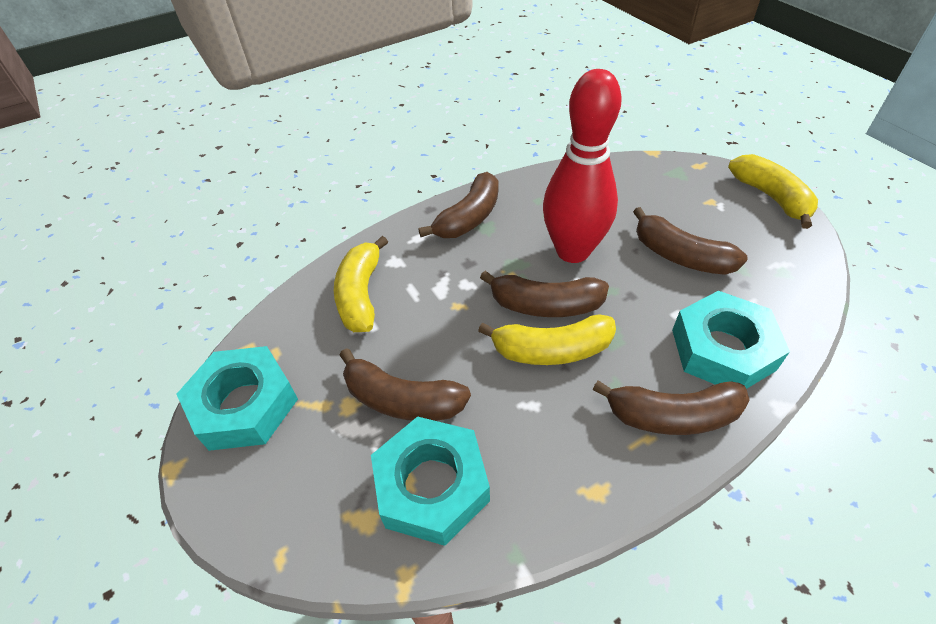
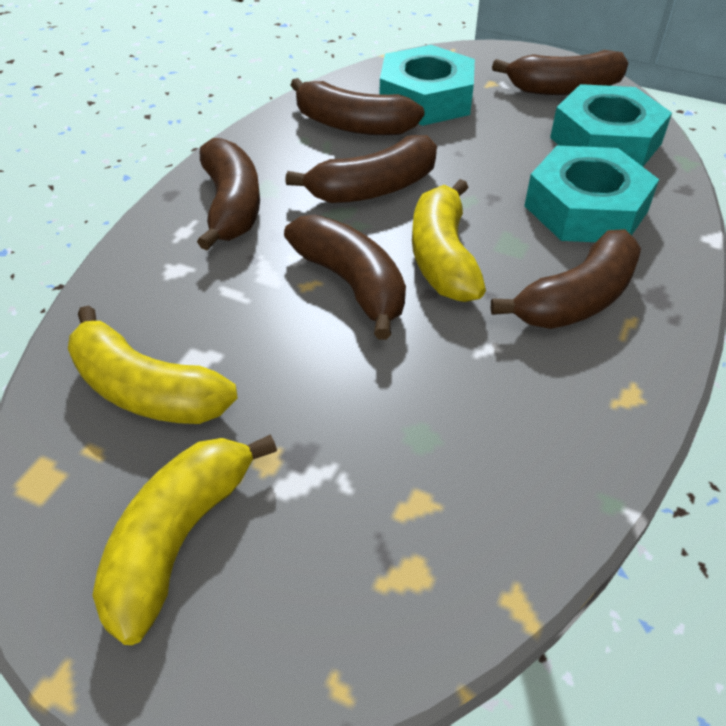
brown banana: [340,348,471,421] [418,172,498,238] [480,271,609,317] [592,380,750,435] [633,207,748,275] = 5 -> [197,138,260,250] [284,214,406,340] [285,135,437,203] [290,78,425,135] [491,229,641,329] [492,50,628,95] = 6
red bowling pin: [543,69,622,263] = 1 -> none = 0

